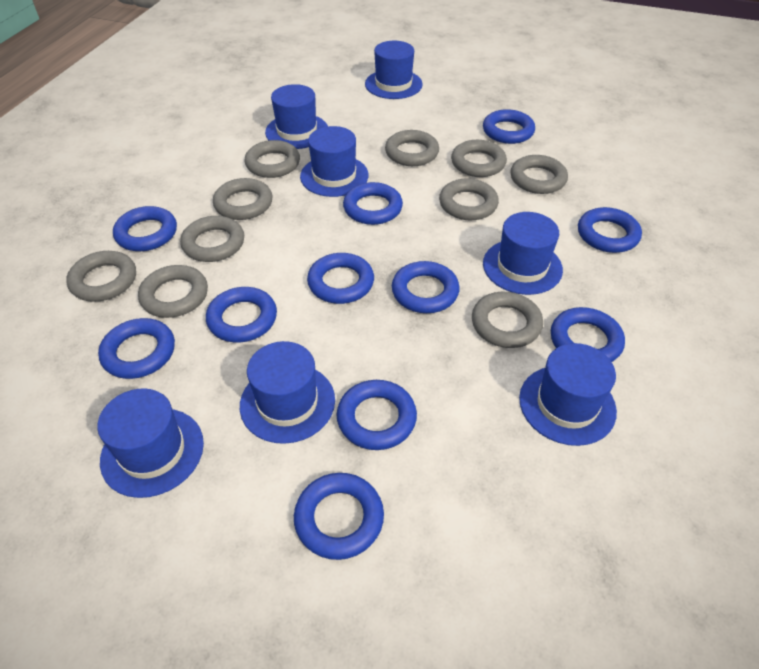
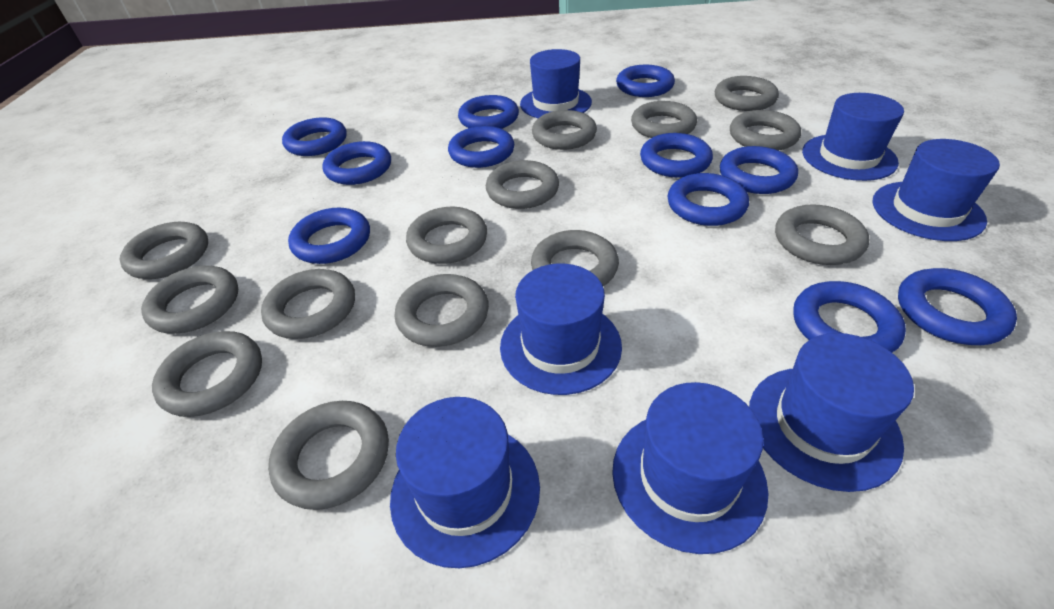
grey ring: [66,251,136,302] [138,265,208,318] [180,216,244,262] [213,178,272,220] [244,140,300,178] [385,130,439,166] [439,178,499,220] [451,140,507,177] [472,292,543,348] [510,155,568,194] = 10 -> [120,222,208,279] [141,266,238,334] [152,331,262,417] [261,269,355,339] [268,401,389,510] [395,274,489,347] [406,207,487,264] [486,160,559,209] [531,230,619,286] [532,110,597,150] [631,101,697,138] [715,76,779,111] [730,110,801,151] [775,204,869,265] = 14

